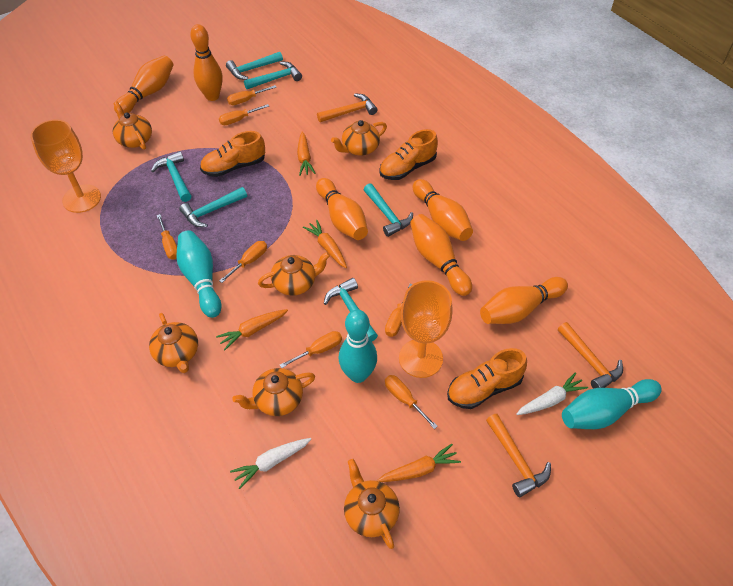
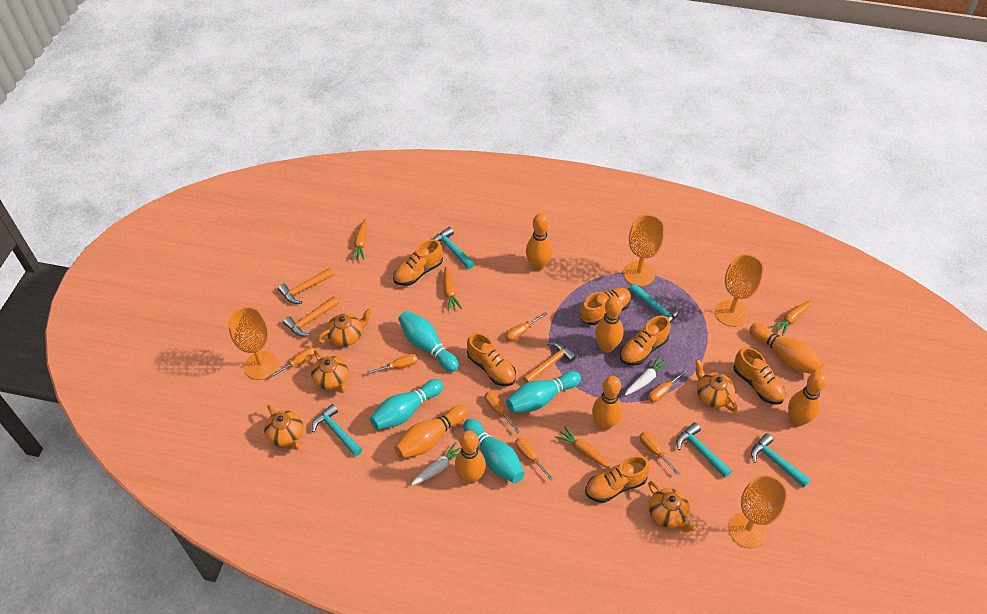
orange bowling pin: [114,55,174,113] [190,24,223,101] [316,178,368,240] [410,214,472,296] [413,179,473,241] [480,277,568,324] = 6 -> [394,405,468,459] [455,430,486,484] [526,213,552,271] [592,376,622,431] [595,296,623,353] [749,323,823,374] [788,372,827,427] = 7
orange goblet: [30,119,101,213] [399,280,453,378] = 2 -> [228,307,279,380] [623,215,665,287] [715,254,764,327] [729,475,788,548] = 4
orange shoe: [200,131,265,177] [379,129,438,180] [447,348,527,409] = 3 -> [393,239,443,286] [467,333,516,386] [580,288,631,325] [585,455,650,503] [620,315,671,366] [733,347,785,405] = 6
orange teapot: [113,101,152,150] [149,313,198,373] [232,368,315,416] [258,252,330,296] [331,120,387,156] [344,459,400,549] = 6 -> [264,405,303,450] [311,350,348,393] [317,308,372,346] [648,481,696,533] [695,359,737,412] = 5
turquoise bowling pin: [176,230,221,318] [339,310,377,383] [562,379,662,429] = 3 -> [370,379,443,430] [398,311,459,372] [463,419,524,483] [506,371,581,413] = 4
turquoise hammer: [151,151,191,202] [179,187,247,227] [226,52,283,80] [244,62,302,89] [324,278,378,341] [364,183,413,237] = 6 -> [312,404,362,456] [433,227,475,269] [630,284,680,323] [677,422,732,478] [751,433,811,487] = 5

